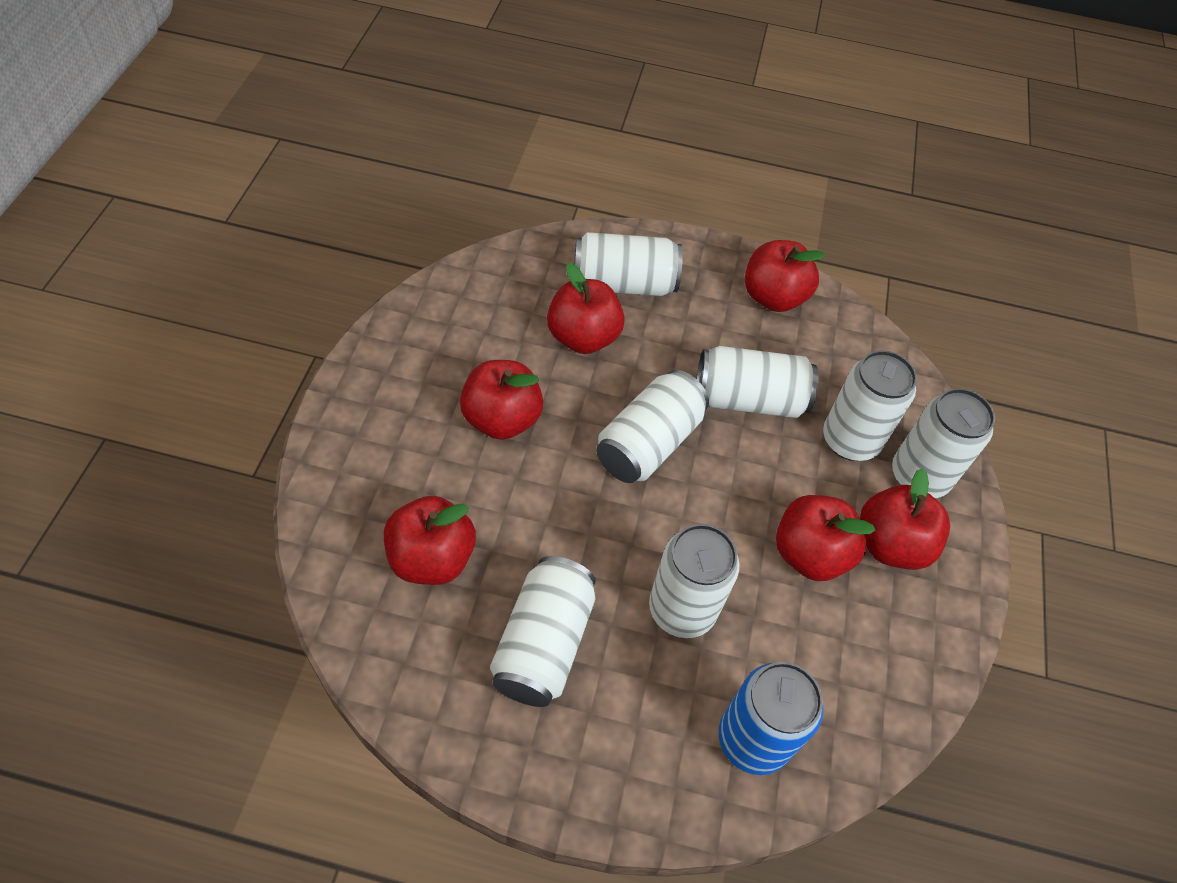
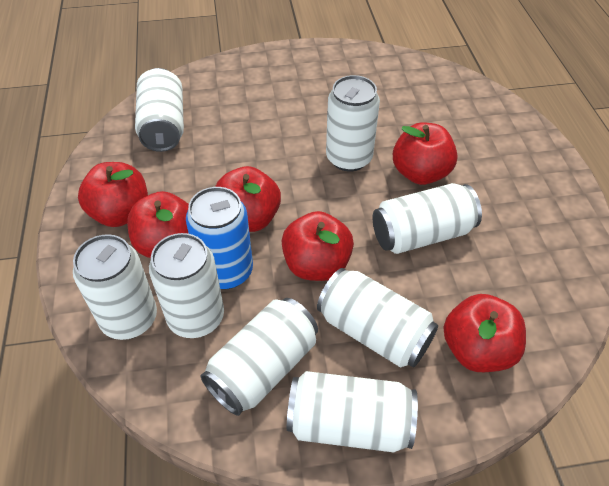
white can: [490,556,596,707] [574,232,683,296] [596,370,709,483] [649,524,739,638] [697,346,819,418] [823,350,917,461] [892,388,995,498] = 7 -> [73,234,157,340] [135,68,184,152] [149,233,224,338] [201,298,318,416] [287,371,418,452] [317,268,438,368] [326,75,380,172] [373,183,482,254] = 8

